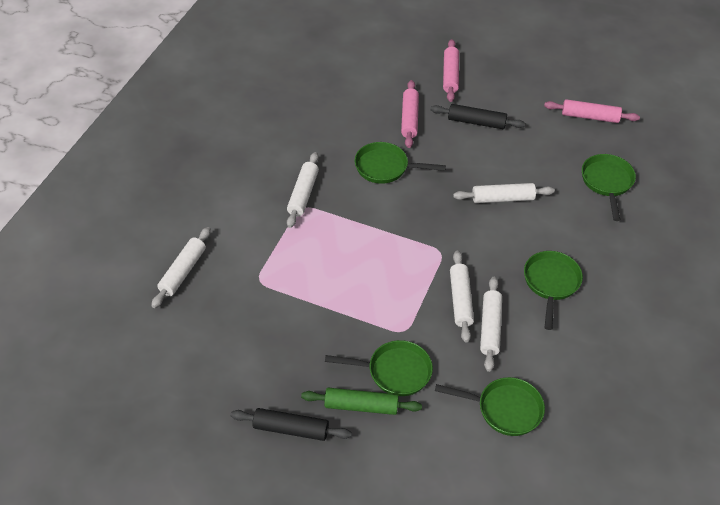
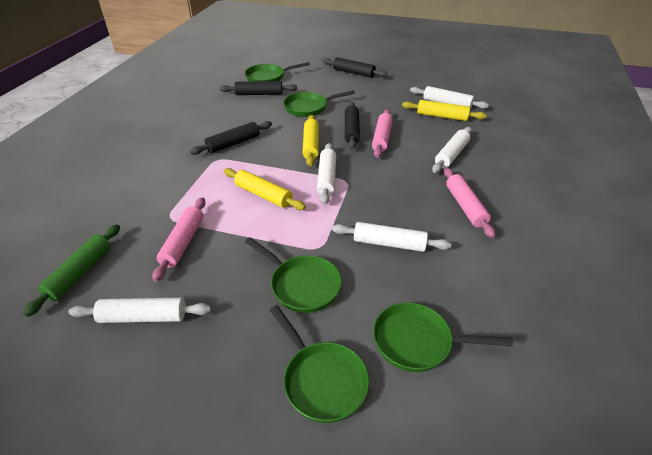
black rolling pin: [230,408,352,441] [430,104,525,129] = 2 -> [190,121,272,155] [220,81,297,95] [322,57,387,78] [345,102,360,149] = 4
yellow rolling pin: none = 0 -> [224,168,306,210] [303,115,319,166] [402,100,487,121] = 3

